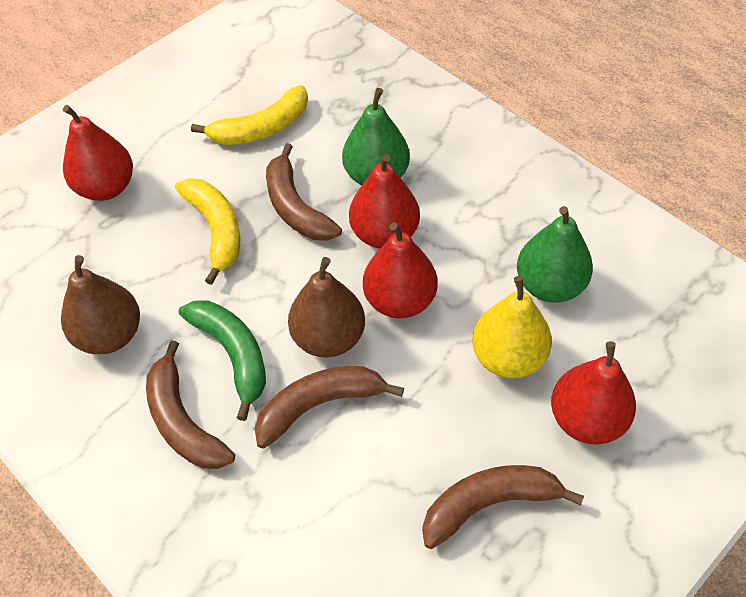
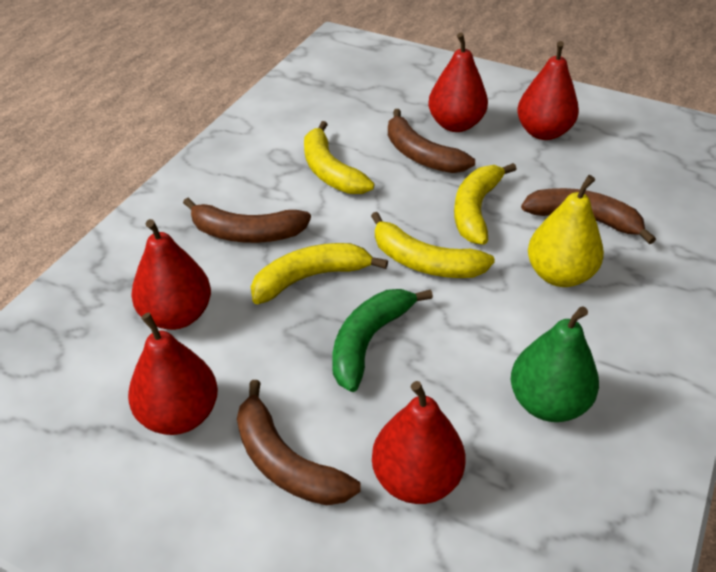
brown pear: [61,255,140,354] [288,257,365,358] = 2 -> none = 0
green pear: [342,88,410,185] [517,206,593,303] = 2 -> [511,306,599,422] = 1
red pear: [63,105,133,201] [349,154,420,249] [363,222,437,318] [551,341,636,445] = 4 -> [128,313,218,435] [131,219,211,330] [372,381,465,504] [428,33,488,132] [517,41,579,140] = 5
yellow banana: [175,178,240,285] [191,85,308,145] = 2 -> [251,243,388,304] [304,121,374,194] [371,212,495,278] [454,163,516,245] = 4

